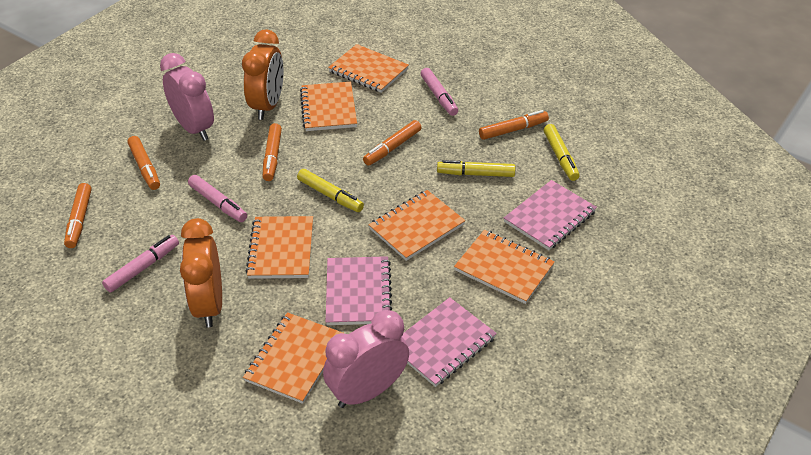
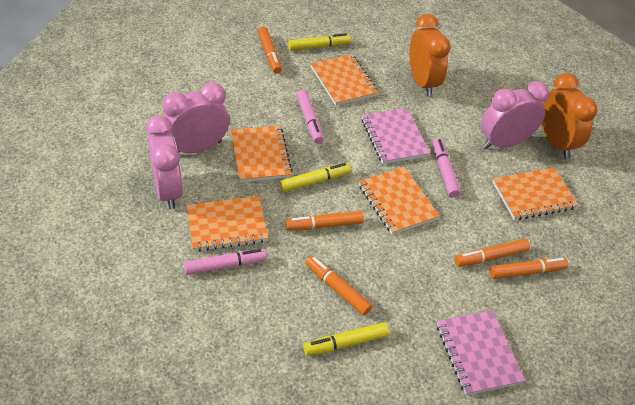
orange notebook: [243,312,343,404] [246,216,313,279] [300,82,357,131] [328,44,409,93] [369,190,465,261] [454,230,555,304] = 6 -> [186,196,268,252] [230,126,293,182] [311,54,378,106] [359,167,439,235] [493,168,578,220] = 5
pink clock: [160,53,214,141] [323,310,409,408] = 2 -> [145,116,183,209] [162,82,229,153] [481,81,549,149] = 3
pink notebook: [326,256,392,325] [402,297,497,387] [504,180,597,250] = 3 -> [361,108,430,164] [437,310,525,395] = 2

